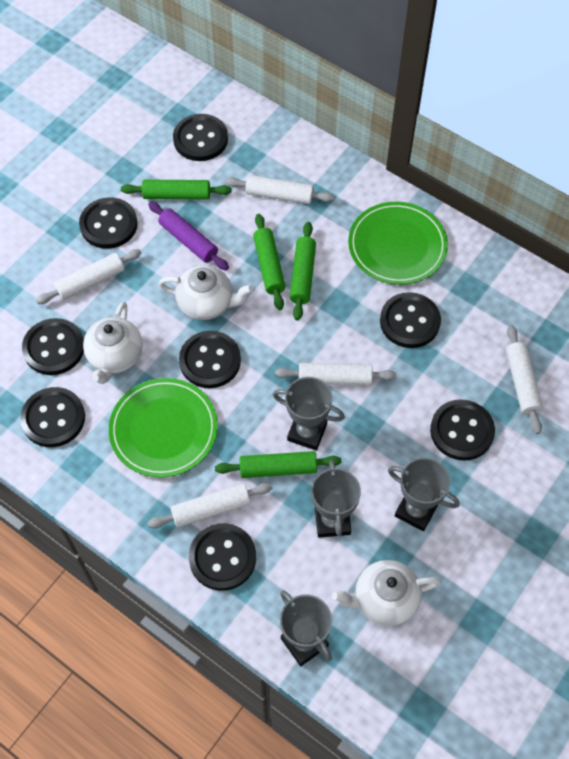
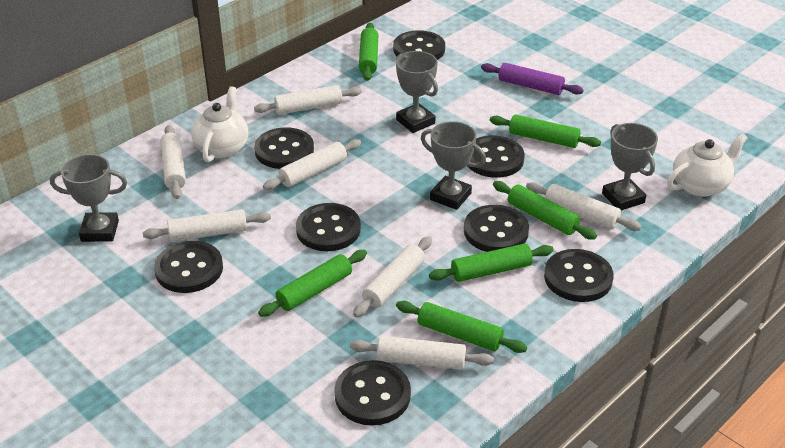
green plate: [109,378,218,478] [348,202,448,285] = 2 -> none = 0
green rolling pin: [121,179,232,200] [215,451,342,478] [253,214,286,310] [290,222,316,321] = 4 -> [258,250,367,317] [359,23,378,81] [396,301,527,353] [429,244,554,282] [490,114,601,148] [493,181,597,240] = 6
white rolling pin: [36,249,141,304] [148,483,272,528] [225,175,334,204] [275,363,396,385] [506,325,543,434] = 5 -> [143,209,271,242] [160,125,186,199] [254,85,362,115] [263,139,361,190] [350,336,494,370] [353,236,432,317] [526,182,642,231] = 7
white teapot: [83,302,143,384] [159,266,253,320] [332,560,441,626] = 3 -> [191,86,248,162] [667,133,748,197] = 2

